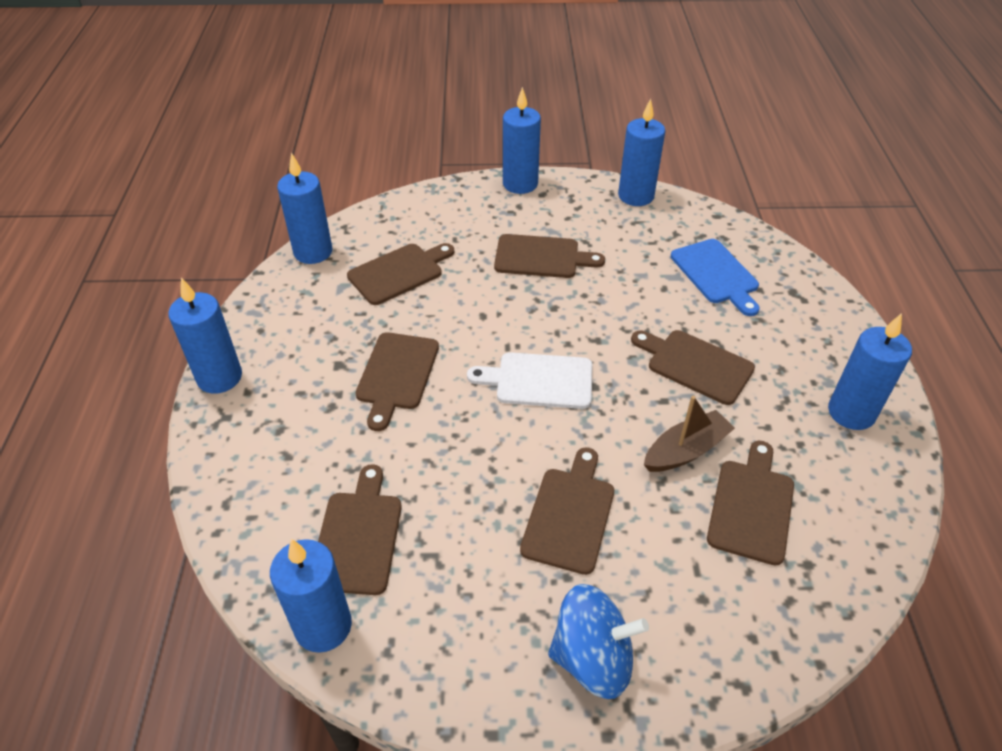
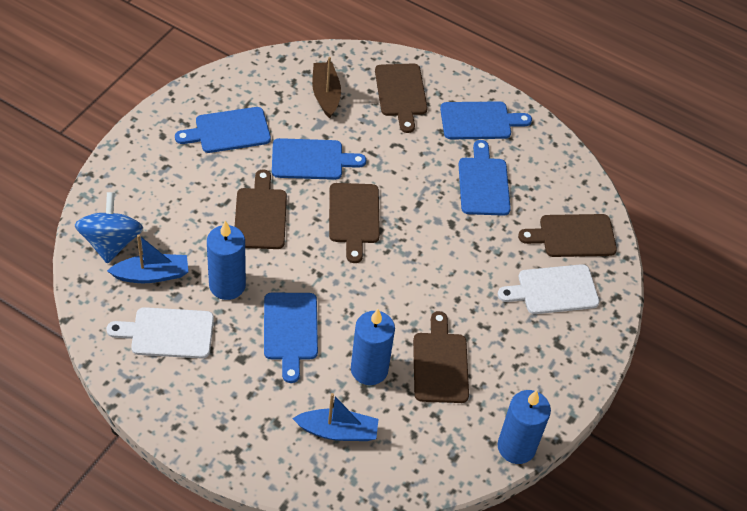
blue boat: none = 0 -> [107,234,188,283] [292,393,378,441] = 2
blue candle: [168,277,242,394] [270,539,352,653] [277,153,332,264] [503,87,541,194] [618,98,665,206] [828,313,912,430] = 6 -> [207,221,246,300] [351,309,395,385] [498,390,551,464] = 3
blue cutting board: [671,239,760,316] = 1 -> [175,107,271,153] [264,293,318,383] [272,138,366,180] [440,101,532,139] [458,140,511,216] = 5
brown cutting board: [318,464,402,595] [347,243,454,305] [355,332,439,431] [494,234,605,278] [520,448,614,575] [631,330,755,405] [707,441,794,566] = 7 -> [235,169,287,249] [329,183,380,263] [375,63,428,133] [413,311,469,403] [518,214,617,257] = 5
white cutting board: [467,352,593,409] = 1 -> [106,307,214,359] [498,264,599,314] = 2

